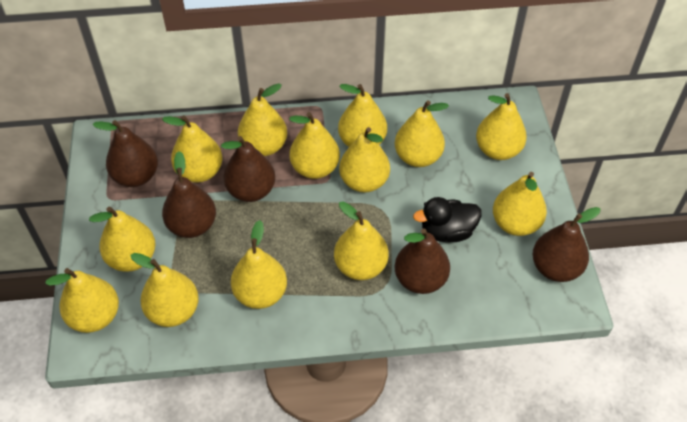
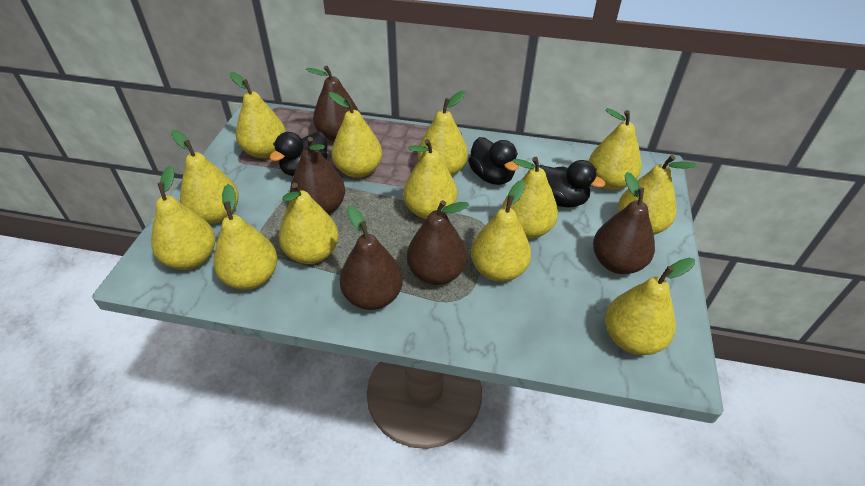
black duck: [413,197,482,242] = 1 -> [269,132,328,176] [468,137,519,185] [539,160,605,208] = 3

